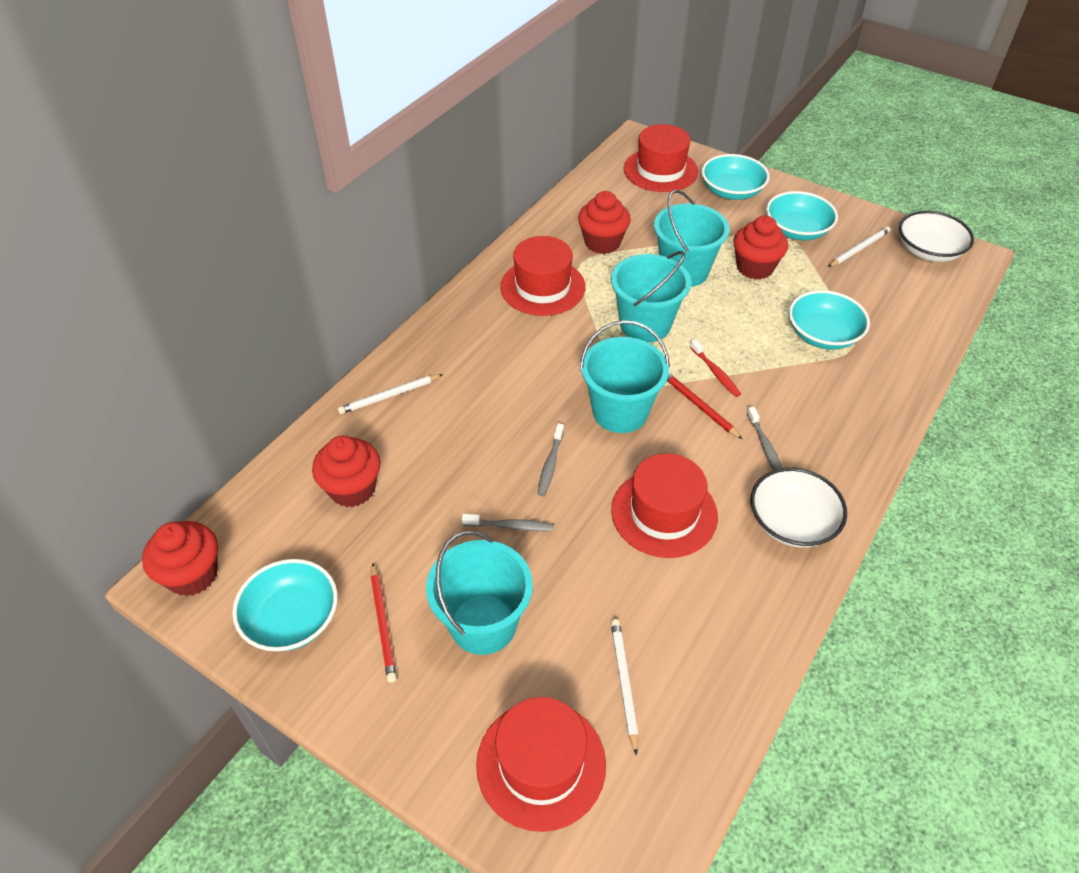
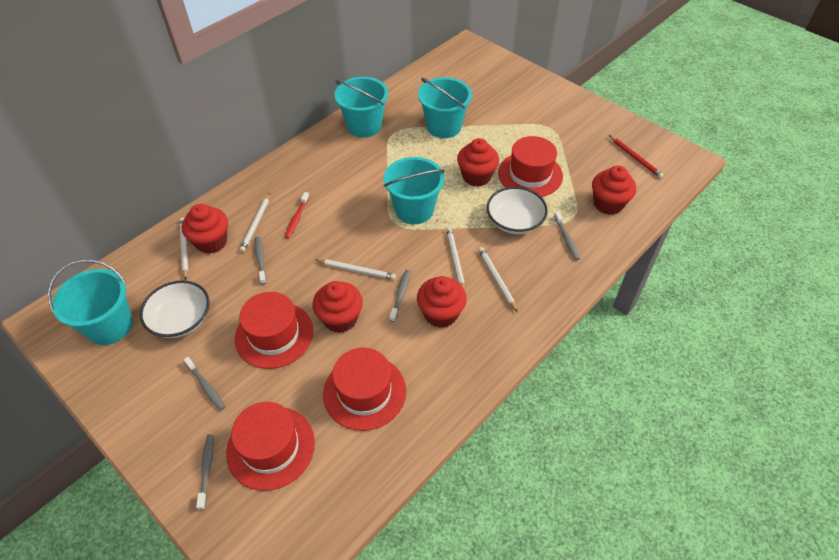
grey toothbrush: [462,514,554,531] [538,423,564,496] [747,407,782,470] = 3 -> [184,357,225,411] [196,434,214,510] [255,236,266,284] [389,270,411,322] [554,211,580,260] = 5
red cupcake: [142,521,218,596] [312,435,381,507] [578,191,631,254] [733,216,788,280] = 4 -> [182,204,228,254] [312,281,363,333] [417,276,467,328] [457,138,499,187] [592,166,636,215] = 5
red pencil: [371,563,397,683] [667,373,742,439] = 2 -> [609,135,664,178] = 1
turquoise bowl: [232,559,338,651] [702,154,770,200] [766,191,838,240] [789,290,870,350] = 4 -> none = 0
white pencil: [338,374,443,414] [611,619,638,756] [828,226,890,267] = 3 -> [180,217,188,280] [240,193,270,252] [316,259,396,280] [446,227,465,290] [478,247,518,312] = 5

